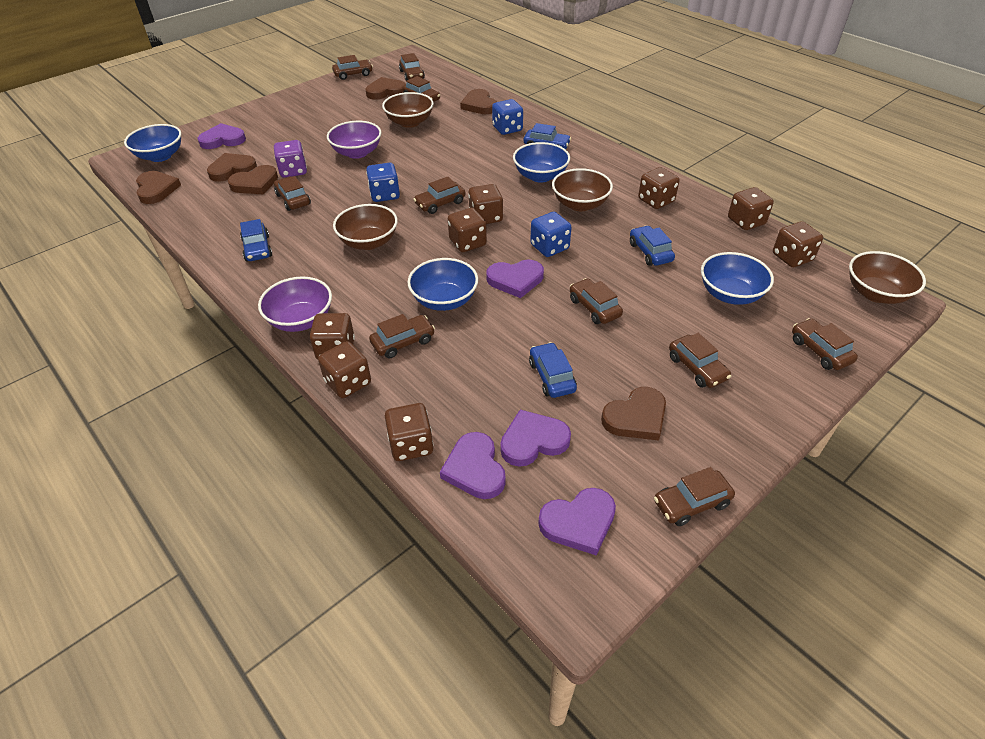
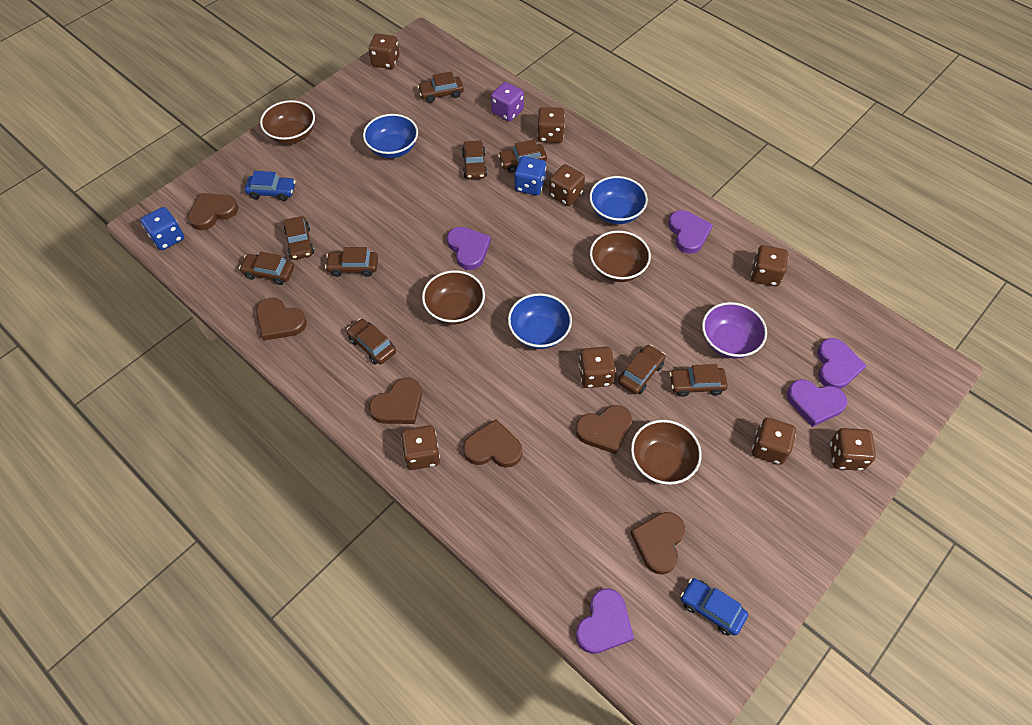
blue bowl: [124,124,182,162] [407,258,478,311] [513,142,570,183] [701,252,774,305] = 4 -> [363,114,418,158] [508,293,572,349] [589,176,648,224] = 3
blue car: [240,219,272,261] [524,123,571,149] [529,342,577,398] [630,225,675,266] = 4 -> [245,171,295,201] [681,578,748,636] = 2
blue dice: [366,163,400,202] [492,99,523,135] [530,212,572,257] = 3 -> [141,207,184,250] [514,156,546,195] = 2
brown car: [274,176,311,211] [332,55,373,80] [369,314,435,358] [399,53,425,81] [402,76,440,102] [413,177,466,214] [570,278,623,324] [654,467,735,526] [669,333,731,388] [792,318,858,370] = 10 -> [239,252,294,285] [284,216,314,260] [325,247,378,277] [347,319,396,365] [417,71,464,103] [462,140,487,179] [498,139,547,173] [618,344,665,394] [669,364,728,397] = 9
purple bowl: [258,277,332,332] [327,121,381,159] = 2 -> [702,302,767,359] = 1

